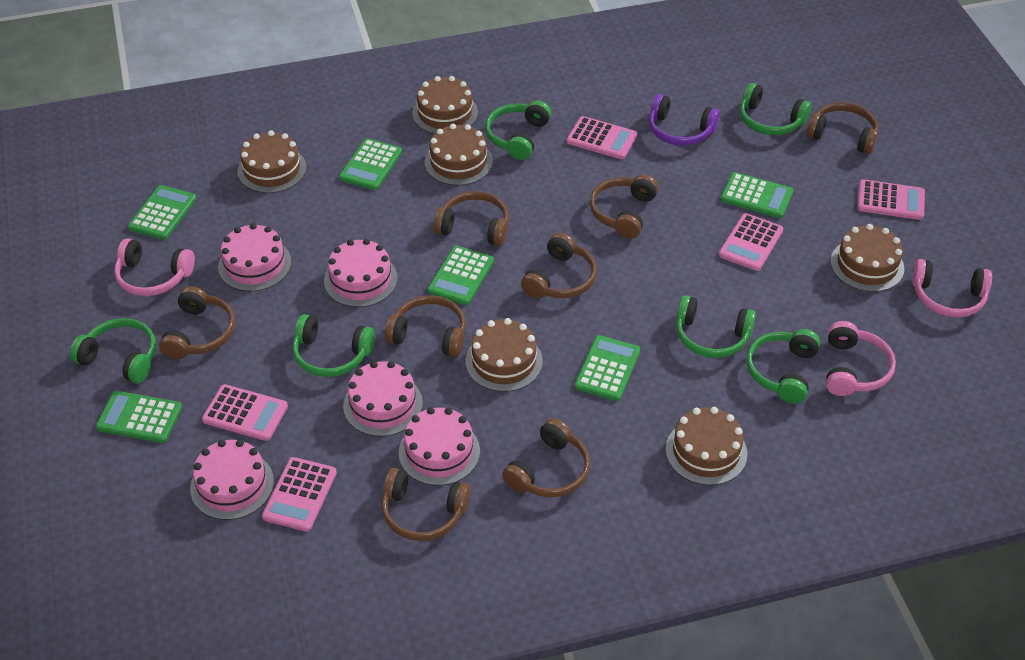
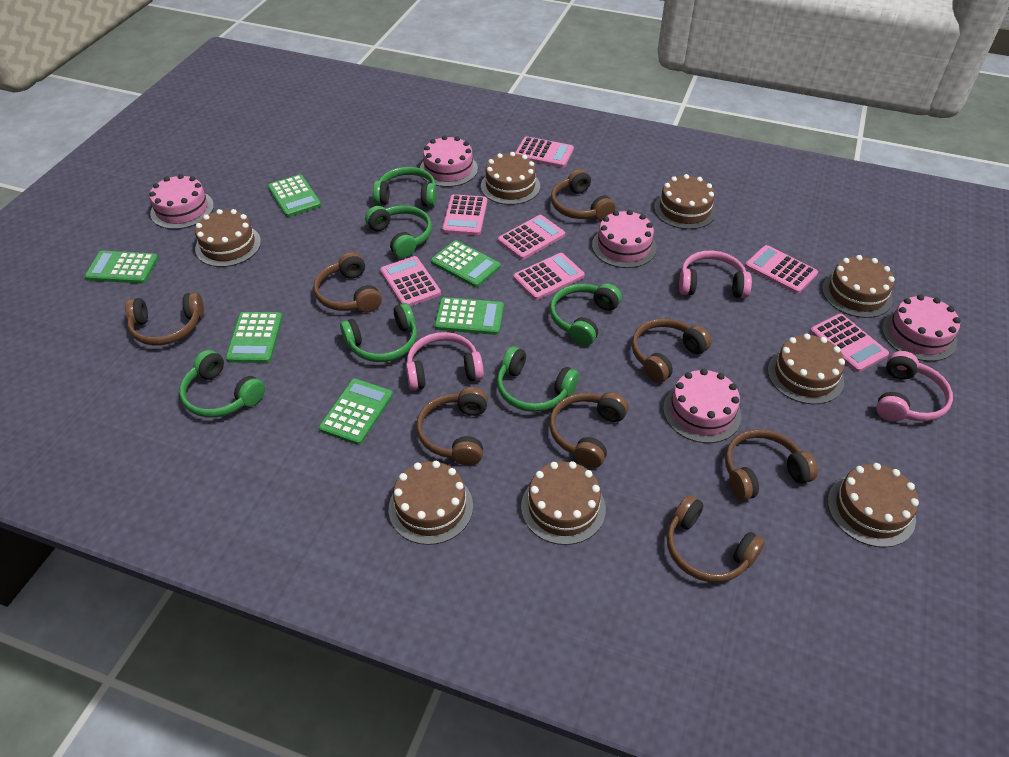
brown cake: [238,130,306,193] [412,76,478,134] [425,124,493,186] [466,318,543,392] [666,407,747,485] [831,224,904,292] = 6 -> [195,209,261,267] [389,461,473,545] [481,152,540,205] [521,461,606,545] [654,174,716,229] [768,333,845,404] [822,255,895,318] [828,463,919,547] = 8
pink calculator: [202,384,288,441] [262,457,337,532] [567,116,637,159] [719,213,783,271] [857,179,925,220] = 5 -> [380,256,441,306] [442,194,487,235] [498,215,565,260] [513,253,585,300] [515,136,574,168] [745,245,818,294] [810,314,889,372] = 7
purple headphones: [649,94,720,146] = 1 -> none = 0

